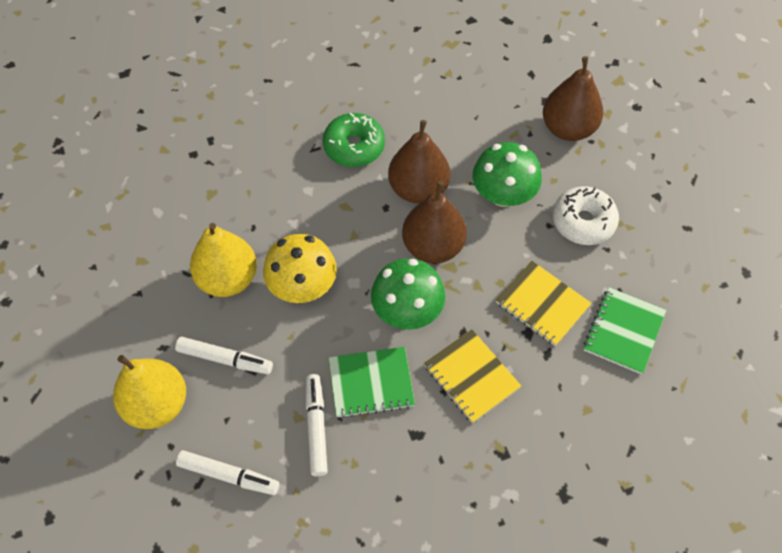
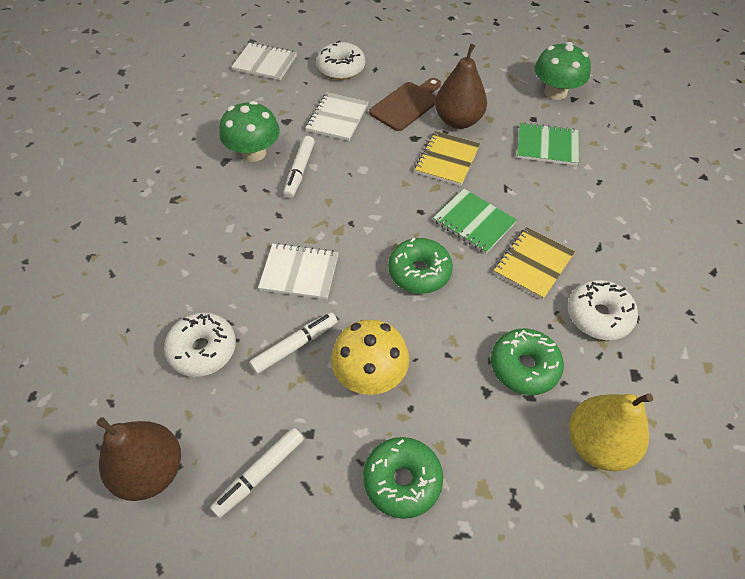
brown cutting board: none = 0 -> [369,78,441,131] = 1
brown pear: [388,120,450,203] [402,182,467,263] [543,56,603,141] = 3 -> [96,417,181,501] [435,44,487,129] = 2
green donut: [323,113,385,167] = 1 -> [363,437,443,519] [388,238,453,294] [491,329,564,395] = 3
white donut: [553,186,619,245] = 1 -> [164,312,236,377] [316,40,365,80] [568,280,638,340] = 3
white notebook: none = 0 -> [231,42,297,80] [258,243,339,300] [306,92,368,141] = 3
yellow pear: [113,355,186,429] [190,223,257,297] = 2 -> [569,393,653,471] = 1

